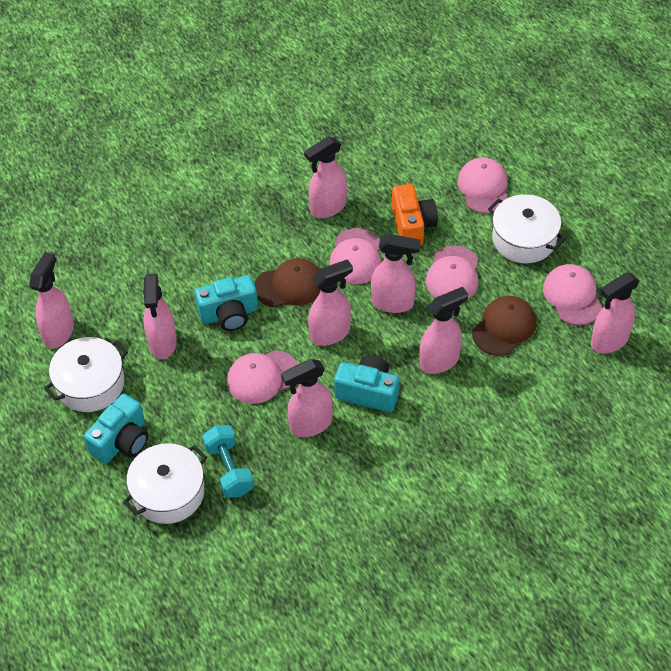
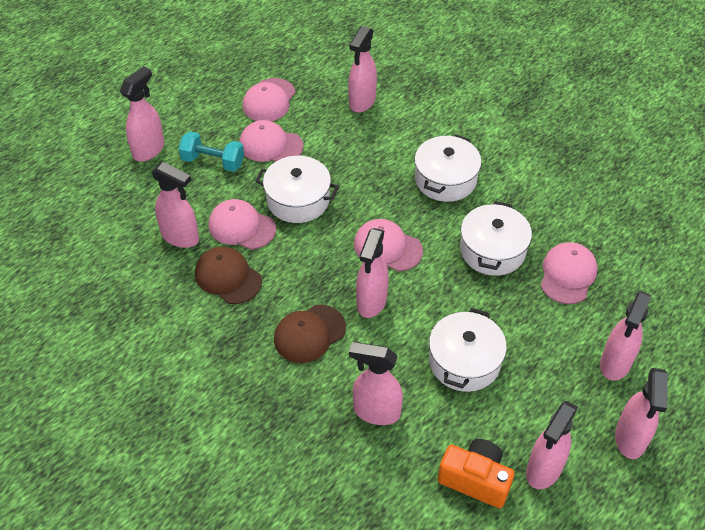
turquoise camera: [84,394,148,464] [195,275,258,331] [334,355,399,412] = 3 -> none = 0
white pot: [44,337,128,412] [123,443,207,524] [488,194,566,263] = 3 -> [256,156,339,223] [414,134,482,202] [429,308,507,392] [460,201,532,276] = 4

